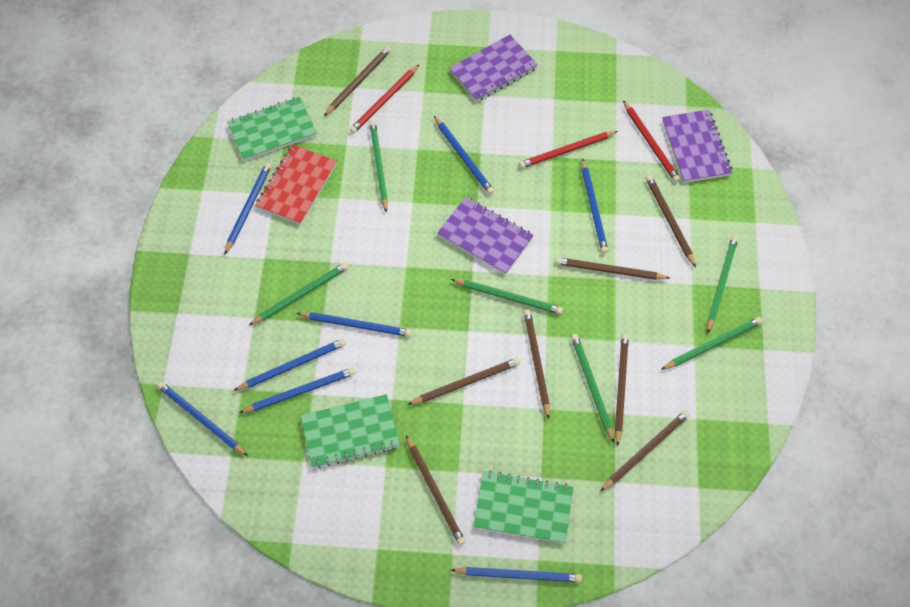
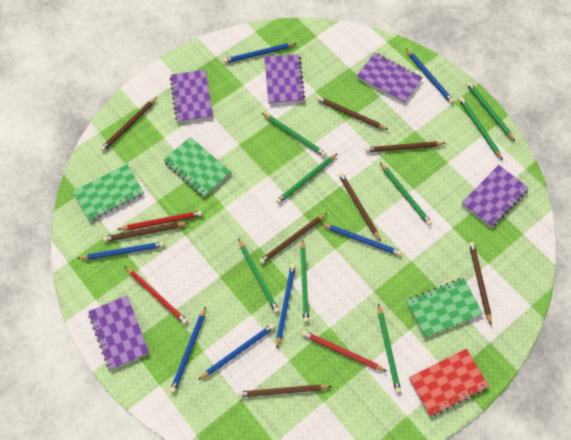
blue pencil: [157,382,248,456] [224,163,271,255] [234,338,346,391] [239,367,356,413] [296,312,412,337] [434,116,494,195] [451,567,582,582] [582,158,608,254] = 8 -> [78,242,164,260] [170,307,206,393] [198,324,275,380] [223,43,297,63] [276,264,296,348] [321,224,402,256] [406,49,454,104] = 7
green pencil: [249,262,349,325] [369,121,388,213] [451,279,563,314] [571,334,614,443] [661,317,763,370] [707,236,738,334] = 6 -> [238,239,280,313] [262,113,327,157] [276,153,338,204] [300,239,309,323] [378,304,401,393] [380,162,432,226] [459,97,503,160] [467,82,515,141] = 8
purple notebook: [437,197,534,275] [449,35,538,102] [662,110,732,183] = 3 -> [88,295,149,370] [170,70,213,123] [264,54,305,104] [357,53,423,103] [462,165,529,228] = 5

